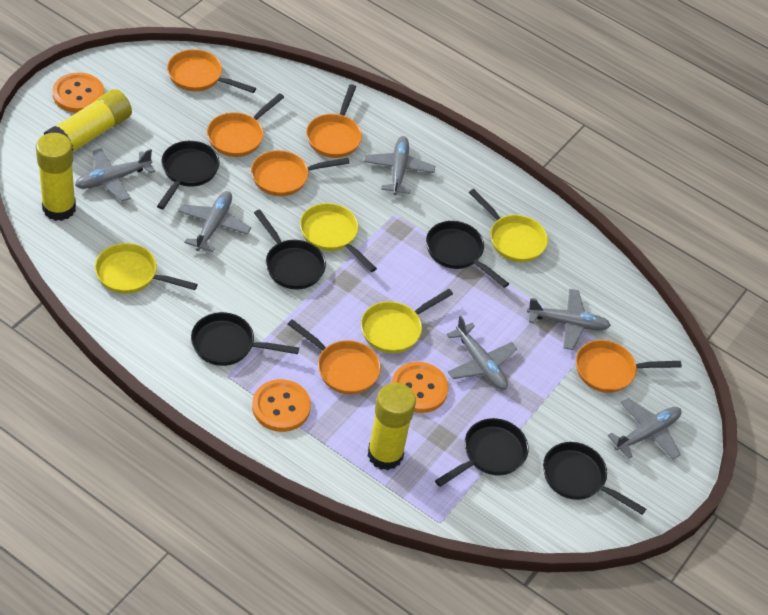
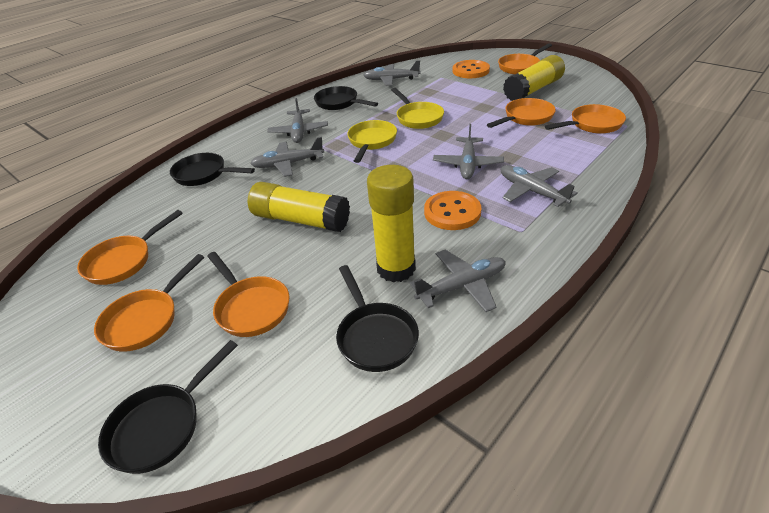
black pan: [157,141,220,209] [191,312,299,366] [254,210,326,290] [426,221,509,288] [435,418,529,487] [543,442,646,515] = 6 -> [98,340,238,474] [170,153,255,186] [314,86,378,110] [336,265,419,372] = 4
orange button: [52,72,104,113] [252,379,311,432] [391,362,449,413] = 3 -> [424,191,481,230] [453,60,490,78] = 2
yellow pan: [95,243,198,294] [300,203,377,272] [361,289,453,353] [469,189,548,262] = 4 -> [347,120,397,163] [392,88,444,129] = 2

